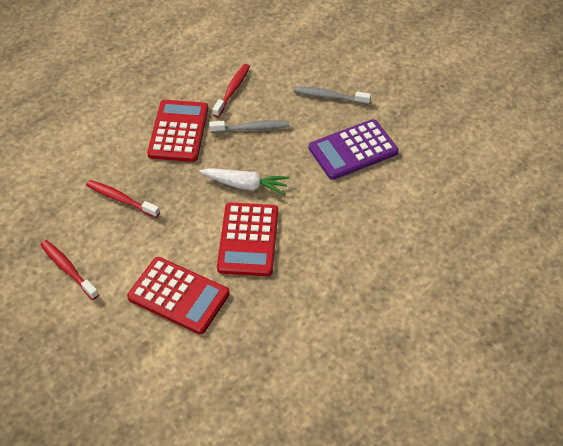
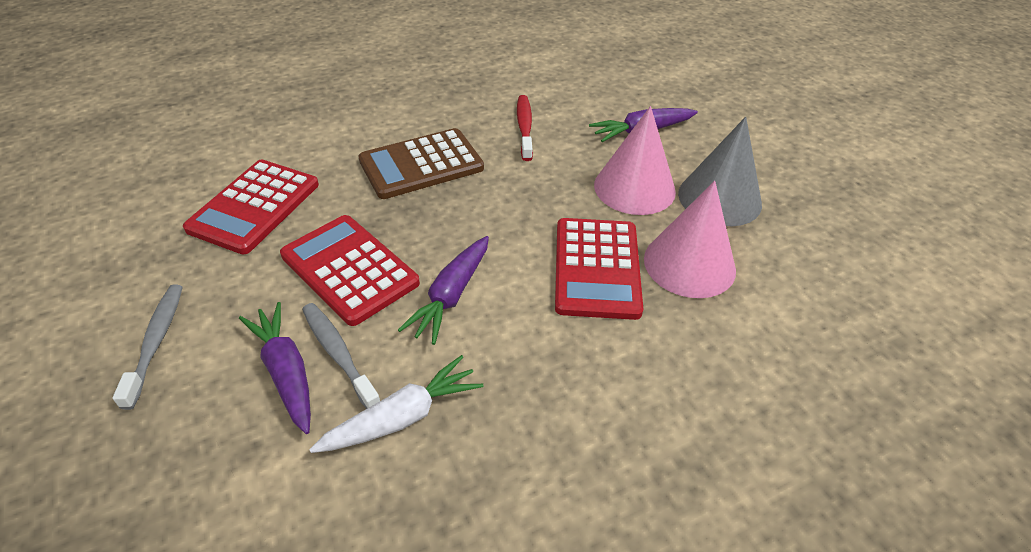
brown calculator: none = 0 -> [359,128,484,199] = 1
grey cone: none = 0 -> [678,117,762,226] = 1
pink cone: none = 0 -> [594,106,676,215] [644,181,736,298] = 2
purple calculator: [309,119,399,180] = 1 -> none = 0
purple carrot: none = 0 -> [239,302,311,434] [398,236,489,345] [589,108,698,142] = 3
red toothbrush: [40,240,99,300] [86,180,160,218] [212,64,250,117] = 3 -> [517,95,533,161] = 1

